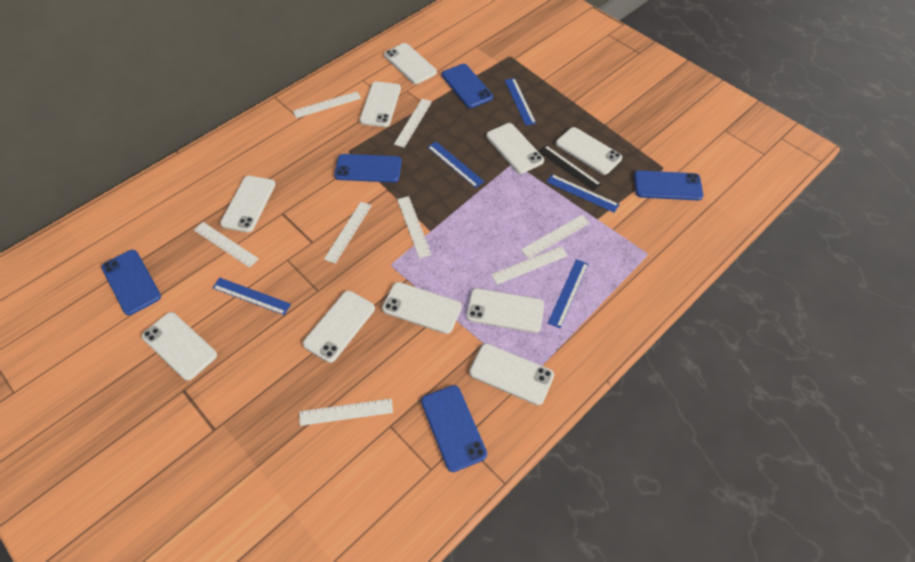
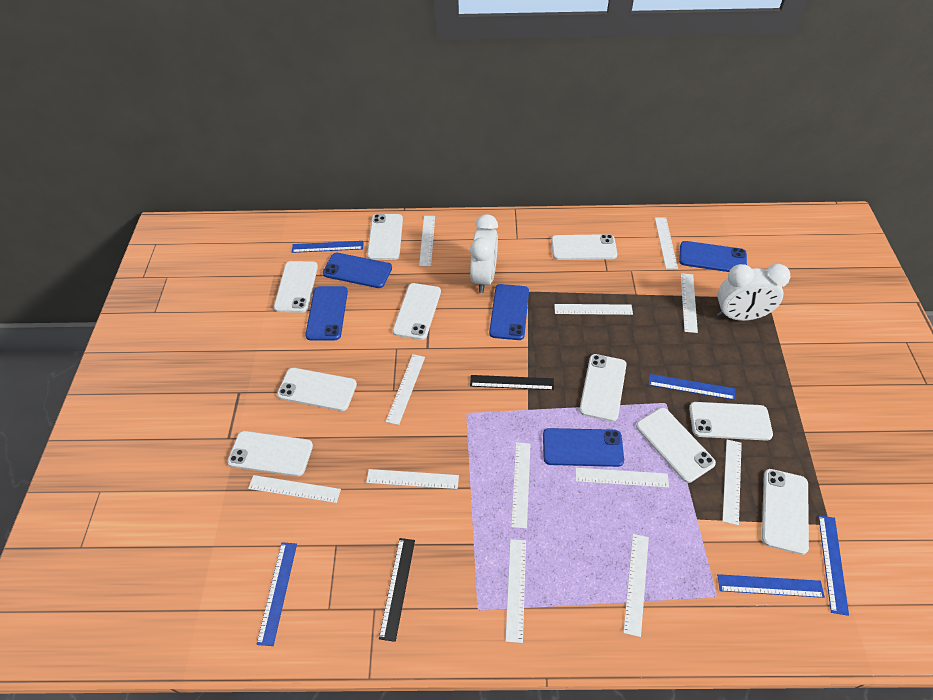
black ruler: [538,145,601,191] = 1 -> [379,538,415,642] [470,375,554,390] = 2
white clock: none = 0 -> [470,214,498,293] [717,264,791,321] = 2
white ruler: [194,222,259,268] [293,91,361,118] [299,399,393,426] [324,202,372,264] [394,99,432,148] [397,196,432,258] [491,246,568,285] [521,215,590,259] = 8 -> [248,475,341,503] [366,469,459,489] [386,354,425,425] [419,216,435,266] [505,539,526,643] [511,442,531,529] [554,304,633,315] [575,468,669,488] [623,534,649,637] [655,217,678,269] [681,273,698,333] [722,440,742,525] = 12

